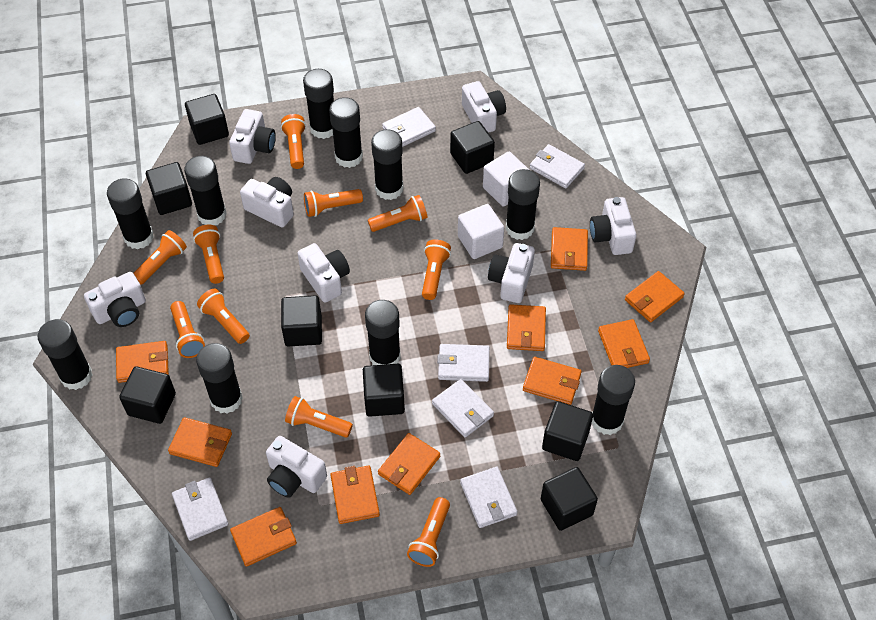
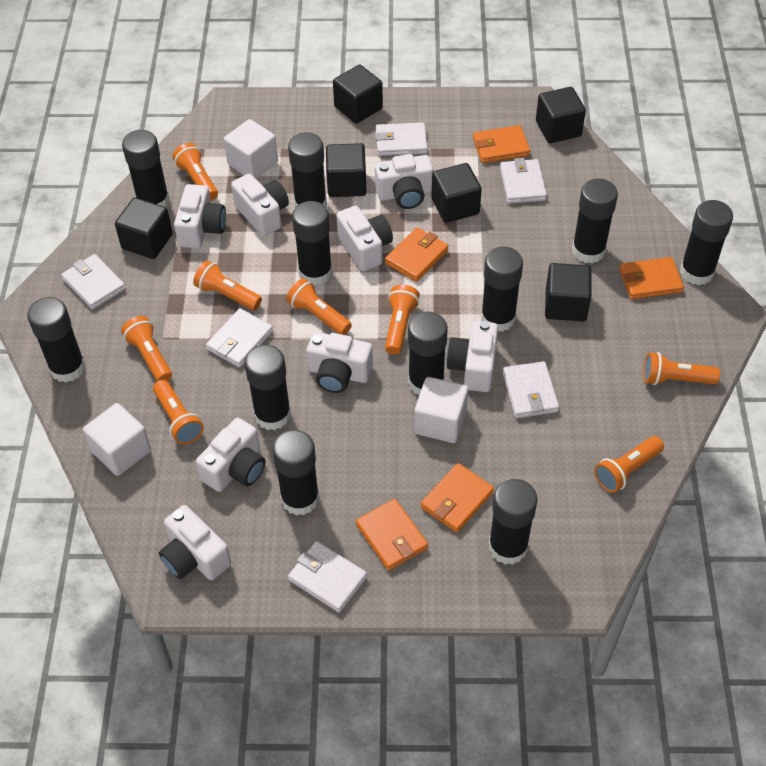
black cube: [119,366,176,424] [146,162,192,215] [185,94,229,145] [281,295,322,347] [363,364,405,417] [450,121,495,174] [541,467,598,531] [542,401,593,461] = 8 -> [115,197,173,259] [326,143,366,197] [333,65,383,124] [432,163,482,223] [536,87,586,143] [545,263,591,321] = 6
black glue stick: [38,319,93,390] [107,178,154,249] [184,156,227,225] [196,343,243,414] [303,69,334,139] [329,97,363,168] [365,300,401,365] [371,129,403,200] [506,169,540,240] [592,365,635,435] = 10 -> [27,297,86,382] [122,130,170,207] [244,345,291,430] [272,430,319,516] [288,132,327,207] [292,201,333,286] [408,312,448,395] [481,247,523,332] [489,479,538,565] [572,179,618,263] [680,200,733,285] = 11
orange flashlight: [133,230,187,285] [170,301,205,358] [193,225,224,284] [197,289,250,344] [281,114,306,169] [285,396,353,438] [304,189,363,217] [368,195,427,232] [407,497,450,567] [422,239,451,300] = 10 -> [121,316,172,381] [153,380,204,444] [172,143,218,201] [193,260,262,310] [286,278,352,335] [385,285,420,355] [594,436,664,493] [643,352,720,385] = 8
orange wallet: [116,341,169,383] [168,417,232,467] [230,507,297,567] [330,466,380,524] [378,433,440,495] [507,304,546,351] [523,357,582,405] [551,227,588,271] [598,319,650,368] [625,271,685,322] = 10 -> [356,499,428,571] [385,227,448,282] [421,463,494,533] [473,125,530,163] [620,257,684,300] = 5
white cube: [458,204,504,259] [483,152,529,207] = 2 -> [83,403,151,476] [224,119,278,179] [414,377,468,443] = 3

